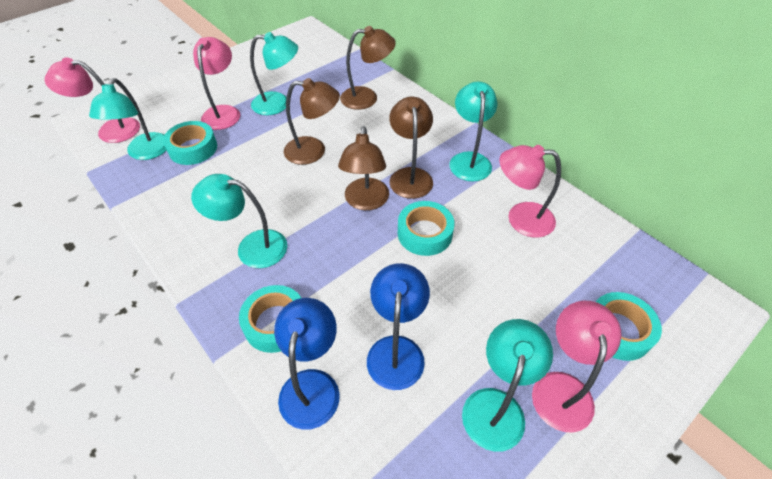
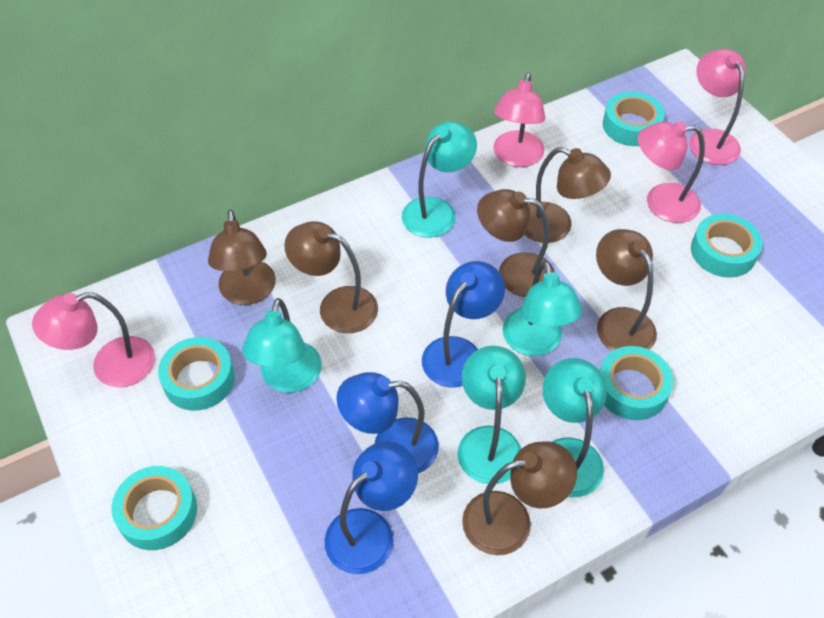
blue lamp: [274,298,340,430] [367,263,430,390] = 2 -> [325,441,418,574] [336,372,439,473] [422,261,505,388] = 3
brown lamp: [284,78,340,165] [338,126,389,210] [340,26,396,110] [389,97,433,199] = 4 -> [208,210,276,305] [284,221,378,333] [462,441,577,555] [477,189,555,297] [525,147,611,243] [596,229,657,351] = 6
turquoise tape: [163,121,217,165] [239,285,301,353] [398,201,454,256] [596,292,662,361] = 4 -> [112,466,197,550] [158,337,235,411] [599,346,673,420] [603,92,665,146] [691,214,763,277] = 5

